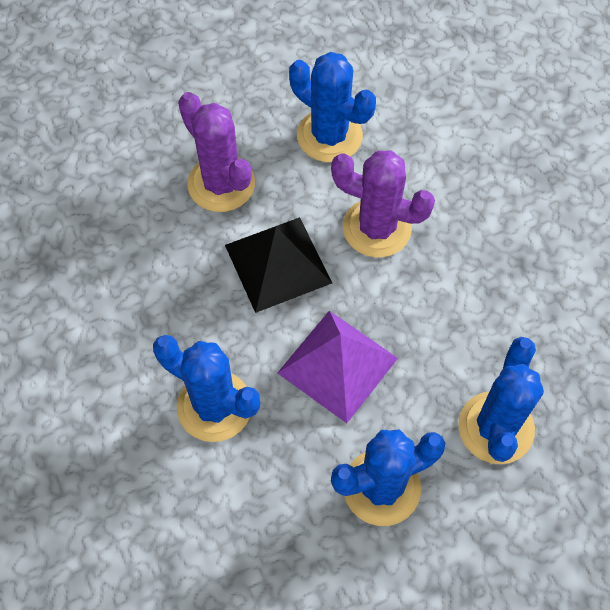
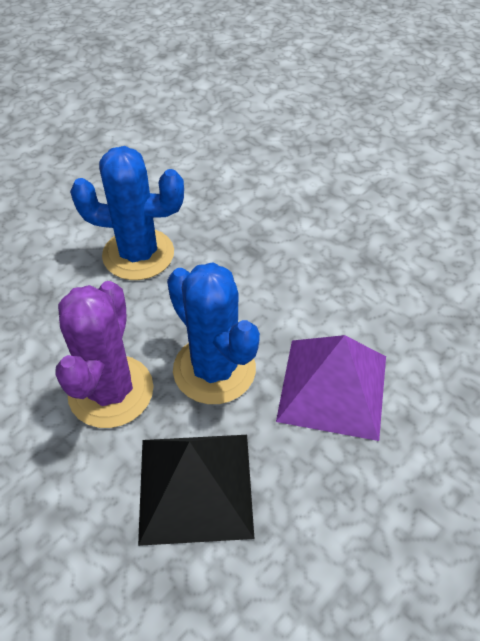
blue cactus: [153,335,260,442] [289,52,376,162] [331,430,445,526] [458,337,544,464] = 4 -> [70,146,184,280] [167,262,260,404] = 2
purple cactus: [178,92,255,212] [331,150,435,257] = 2 -> [56,281,153,428] = 1

